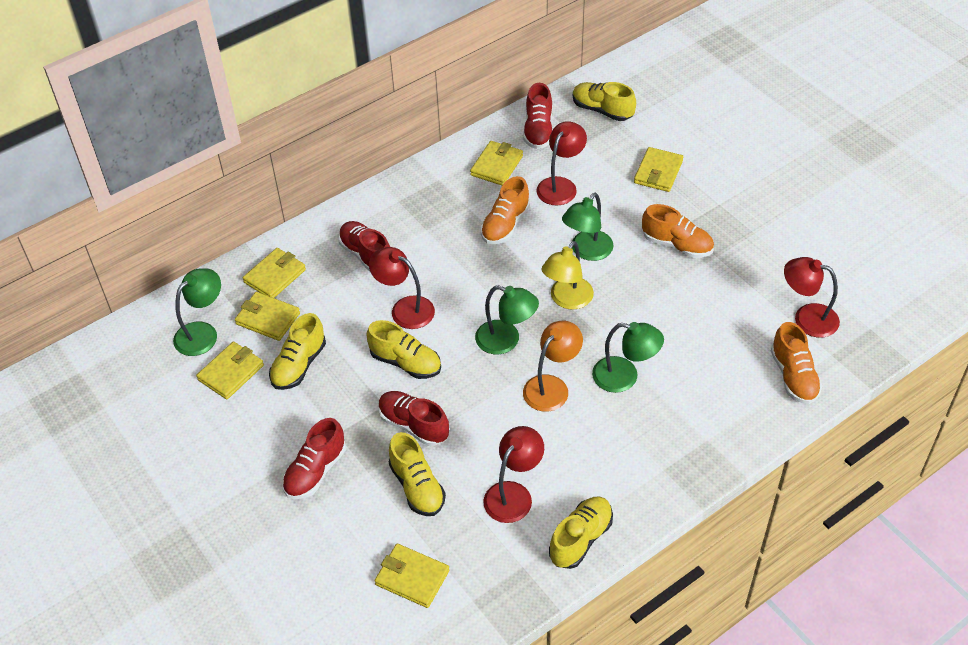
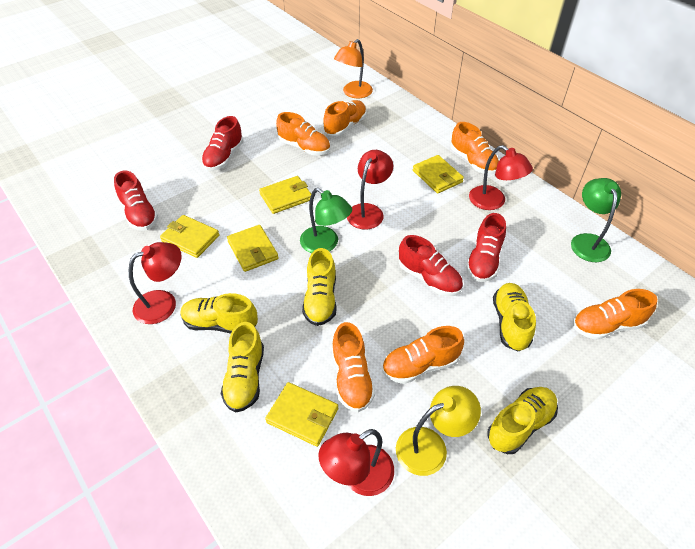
green lamp: [173,268,221,356] [475,285,539,354] [562,193,613,261] [592,322,664,393] = 4 -> [300,188,352,253] [571,178,621,262] = 2
orange shoe: [481,176,530,244] [642,204,714,258] [771,322,822,404] = 3 -> [276,112,330,155] [323,100,367,136] [332,322,375,412] [382,326,464,384] [451,122,499,174] [573,289,657,340] = 6
yellow wallet: [196,342,264,399] [235,292,300,341] [243,248,306,298] [375,544,449,608] [470,141,523,185] [634,147,683,192] = 6 -> [160,215,220,258] [227,225,278,272] [259,176,311,214] [265,382,338,447] [413,155,464,193] = 5

